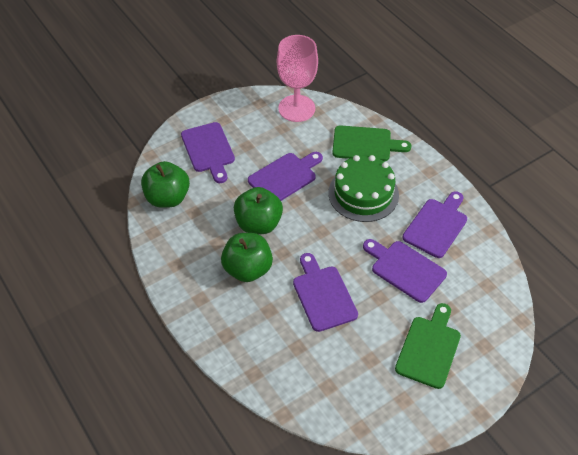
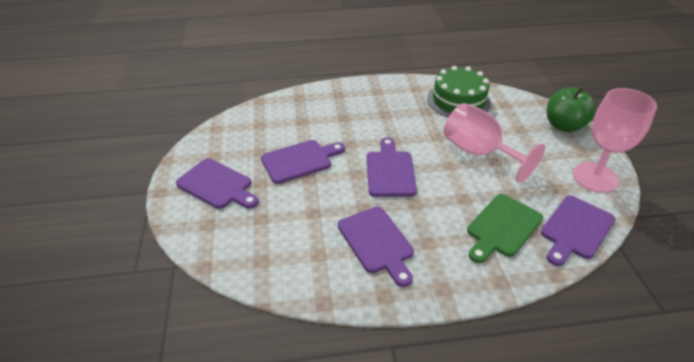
green apple: [141,161,190,208] [221,233,273,282] [234,187,283,234] = 3 -> [547,86,596,132] = 1
green cutting board: [332,125,411,161] [395,303,461,389] = 2 -> [467,194,543,263] = 1
pink goblet: [277,35,318,122] = 1 -> [444,103,545,183] [573,88,657,193] = 2

